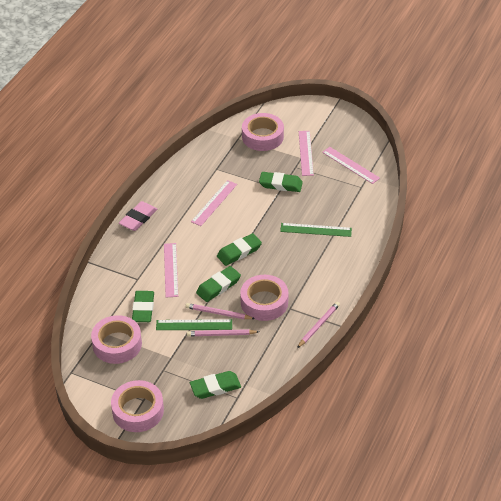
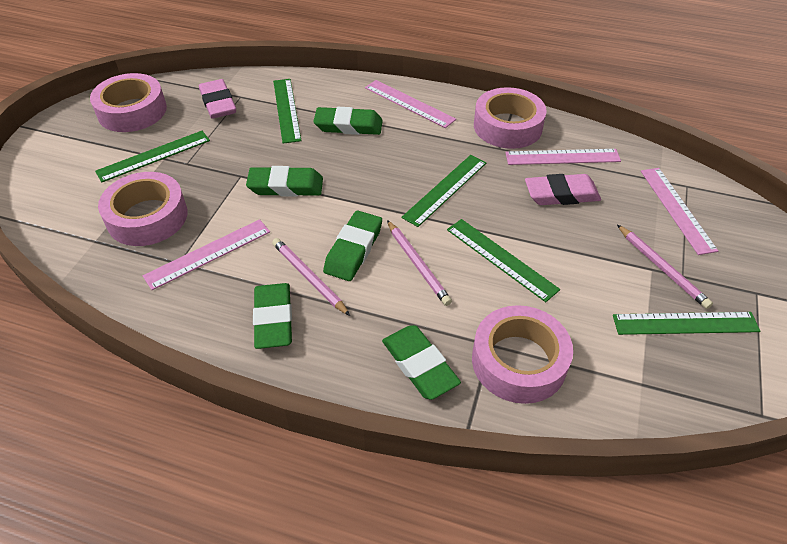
green ruler: [156,319,232,330] [280,223,352,237] = 2 -> [95,131,210,182] [273,79,301,144] [401,155,487,227] [447,219,560,302] [613,312,760,335] = 5
pink eraser: [119,201,157,231] = 1 -> [199,79,236,119] [525,174,601,205] = 2

